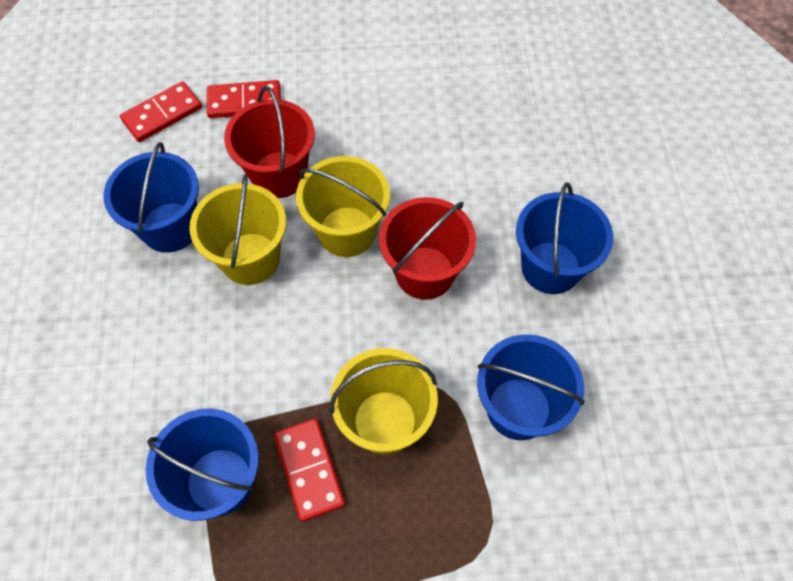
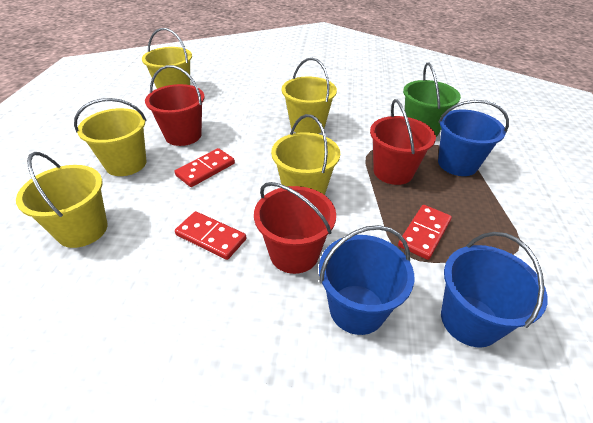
blue bucket: [103,142,199,253] [146,409,259,521] [477,334,585,440] [516,182,613,294] = 4 -> [319,225,414,335] [438,100,509,176] [441,232,548,348] = 3
green bucket: none = 0 -> [403,63,461,137] = 1
red bucket: [224,86,315,198] [379,197,476,300] = 2 -> [145,65,205,146] [254,182,336,274] [370,99,436,185] = 3
yellow bucket: [190,174,286,285] [296,156,390,257] [329,348,438,454] = 3 -> [16,152,107,248] [74,98,147,176] [142,28,192,89] [271,114,340,195] [282,58,337,134] = 5

